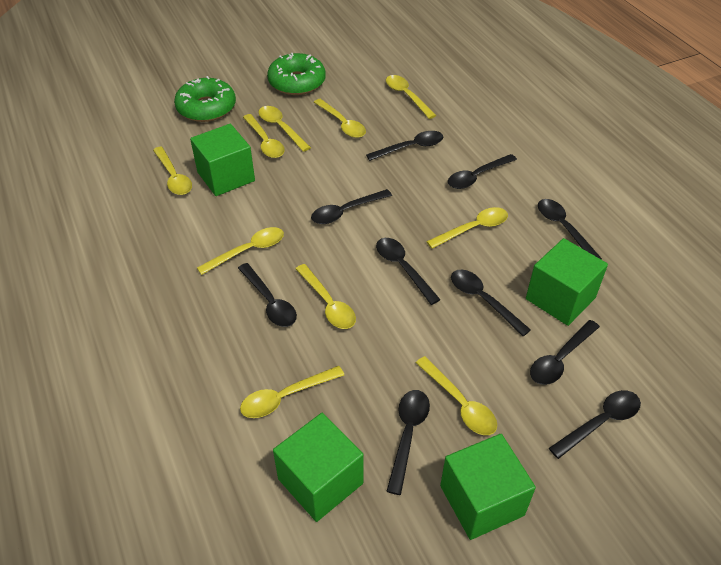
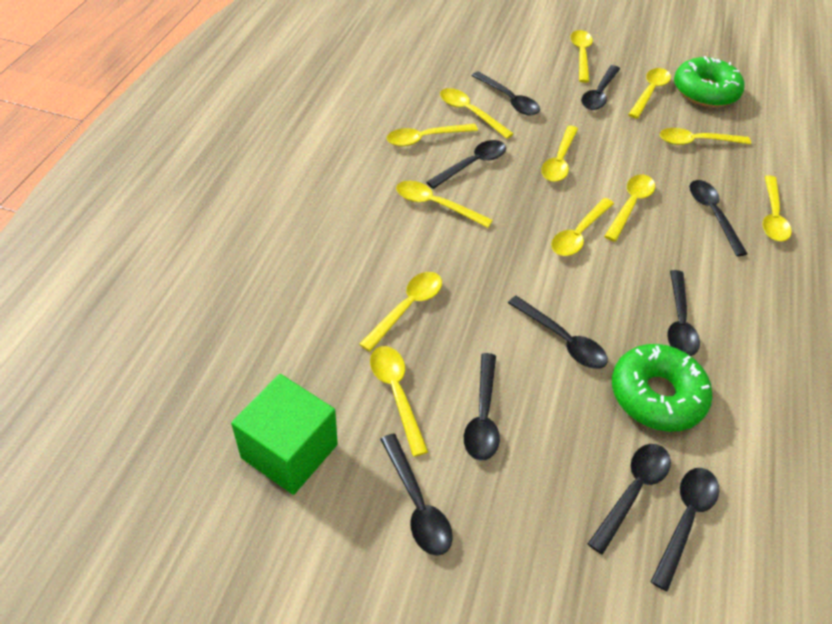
green cube: [190,124,255,196] [273,413,364,522] [440,434,536,540] [526,238,608,326] = 4 -> [231,374,338,495] = 1
yellow spoon: [153,147,192,195] [197,227,284,275] [240,366,344,418] [243,114,285,158] [258,106,311,152] [296,264,356,329] [314,99,366,138] [386,75,436,119] [416,356,497,435] [426,207,508,249] = 10 -> [359,272,442,352] [370,346,428,457] [387,124,478,147] [396,181,493,228] [440,88,514,139] [541,125,578,182] [551,198,614,256] [570,30,593,83] [604,175,655,242] [628,68,671,119] [660,128,751,145] [762,175,792,241] = 12

